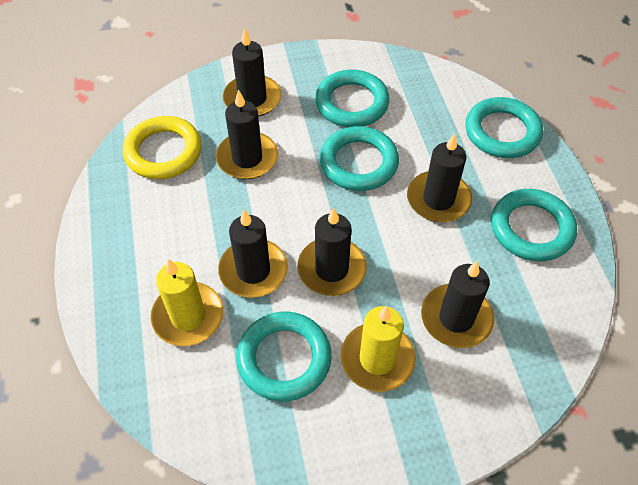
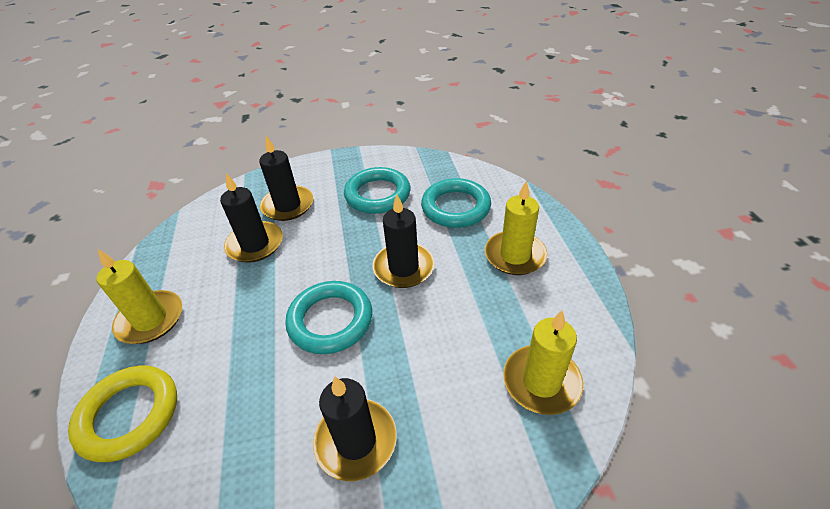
black candle: [216,90,278,179] [218,209,288,298] [223,28,281,117] [297,208,367,296] [407,133,472,222] [421,261,494,348] = 6 -> [220,173,283,263] [259,136,313,221] [313,376,397,481] [372,194,434,288] = 4
turquoise ring: [236,312,332,401] [315,69,389,127] [320,126,399,191] [465,97,543,158] [491,189,577,261] = 5 -> [285,281,372,354] [344,167,410,214] [421,178,491,228] = 3
yellow candle: [151,259,223,346] [341,306,416,392] = 2 -> [97,249,182,344] [485,180,547,275] [503,310,583,415] = 3

